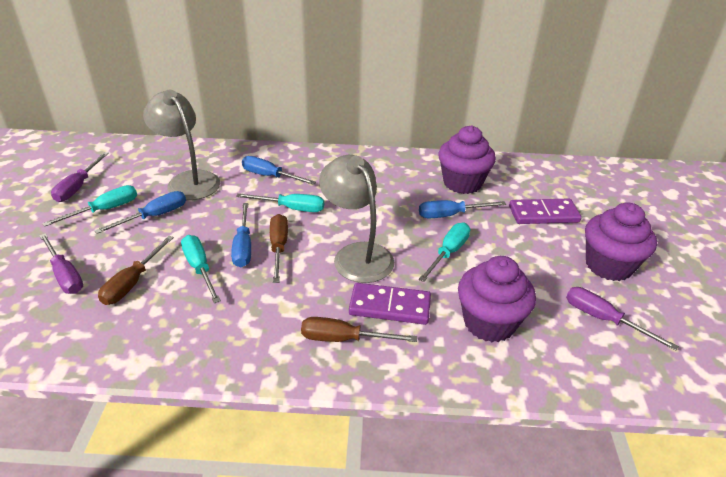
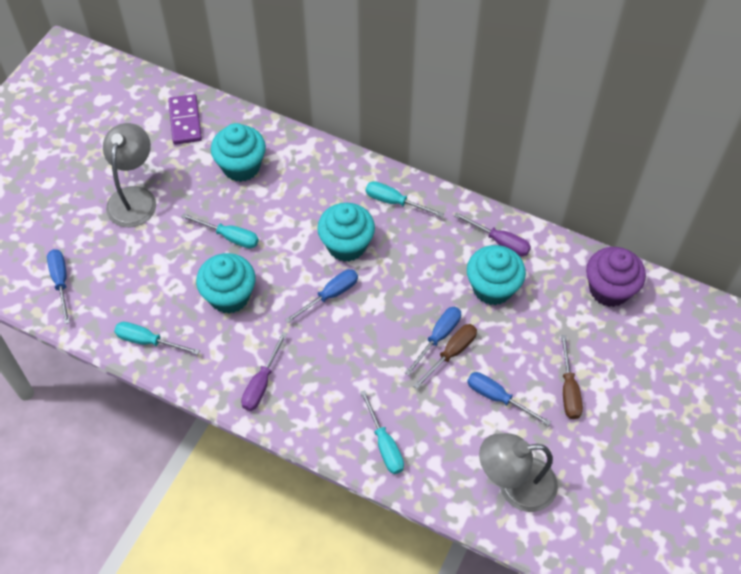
brown screwdriver: [98,236,174,305] [270,214,288,283] [301,317,417,342] = 3 -> [413,324,477,389] [561,335,583,419] = 2
purple cupcake: [438,126,496,194] [458,256,536,342] [585,202,657,281] = 3 -> [586,247,646,307] = 1
purple domino: [349,283,431,325] [509,199,582,224] = 2 -> [168,94,202,145] = 1
purple screwdriver: [39,233,83,294] [51,152,109,202] [566,287,679,351] = 3 -> [241,332,287,411] [454,212,531,256] = 2
turquoise cupcake: none = 0 -> [196,253,256,314] [211,123,266,182] [317,203,375,262] [467,245,526,305] = 4

